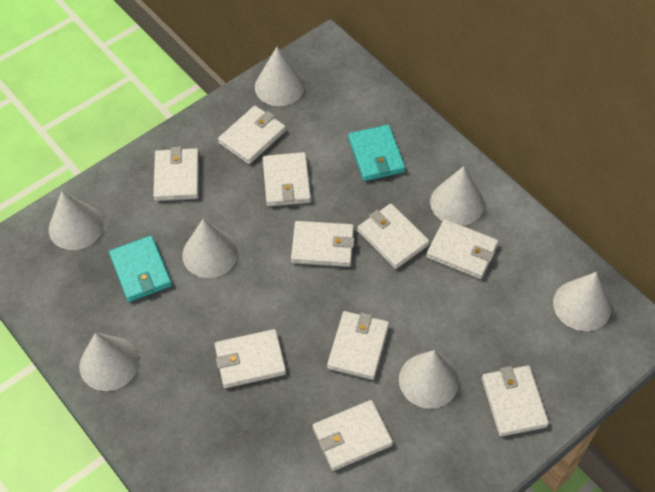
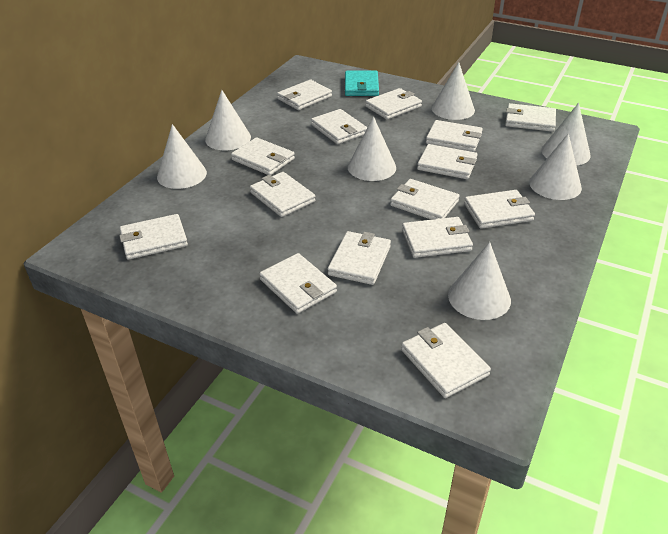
turquoise wallet: [109,236,172,302] [348,125,405,181] = 2 -> [345,71,379,96] = 1
white wallet: [153,147,199,201] [214,329,286,388] [218,106,286,164] [263,152,311,207] [291,221,355,267] [313,400,393,471] [327,311,389,380] [357,203,429,269] [426,219,499,279] [482,365,549,437] = 10 -> [119,214,188,260] [231,137,295,175] [250,172,315,217] [259,253,337,314] [277,80,332,110] [311,109,367,144] [328,231,391,285] [365,88,422,120] [390,179,459,220] [401,323,491,398] [402,217,473,258] [417,144,478,179] [426,120,483,152] [464,190,535,229] [505,103,556,132] = 15

